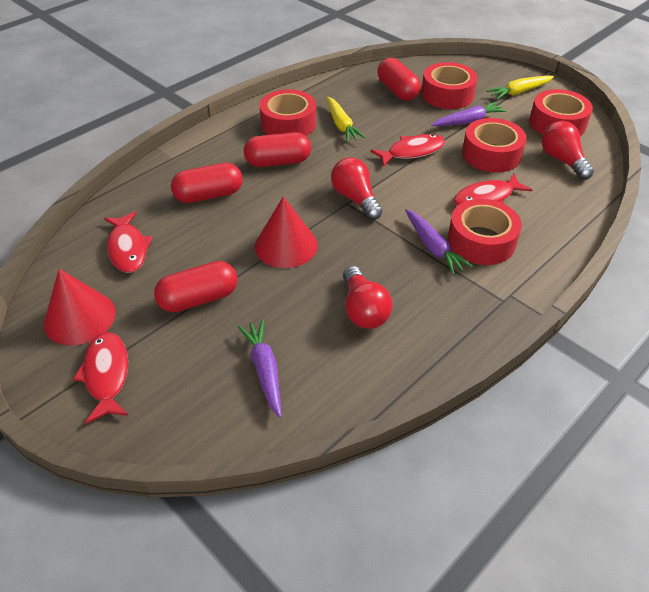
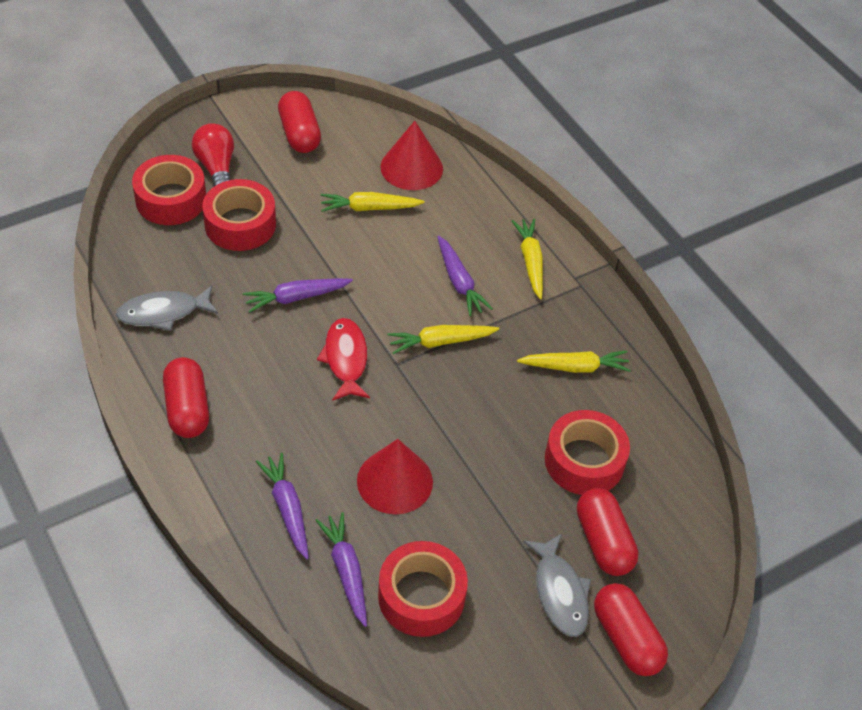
grey fish: none = 0 -> [116,286,218,331] [523,534,591,637] = 2
purple carrot: [238,320,281,418] [405,209,473,275] [432,102,507,126] = 3 -> [243,278,353,313] [256,453,309,559] [315,512,367,627] [437,235,493,316] = 4
red fish: [73,332,128,424] [104,211,153,273] [370,134,445,167] [454,174,532,206] = 4 -> [317,318,370,401] = 1
red light bulb: [331,157,383,220] [343,266,393,329] [541,121,594,180] = 3 -> [192,123,234,186] = 1
red tape: [259,89,316,136] [421,62,478,109] [448,199,522,265] [462,118,527,173] [529,89,593,136] = 5 -> [132,155,206,225] [202,179,276,251] [378,541,468,637] [545,410,630,495] = 4
yellow carrot: [327,96,366,142] [486,75,554,100] = 2 -> [321,192,425,212] [388,325,499,354] [511,219,543,300] [517,350,631,373] = 4

